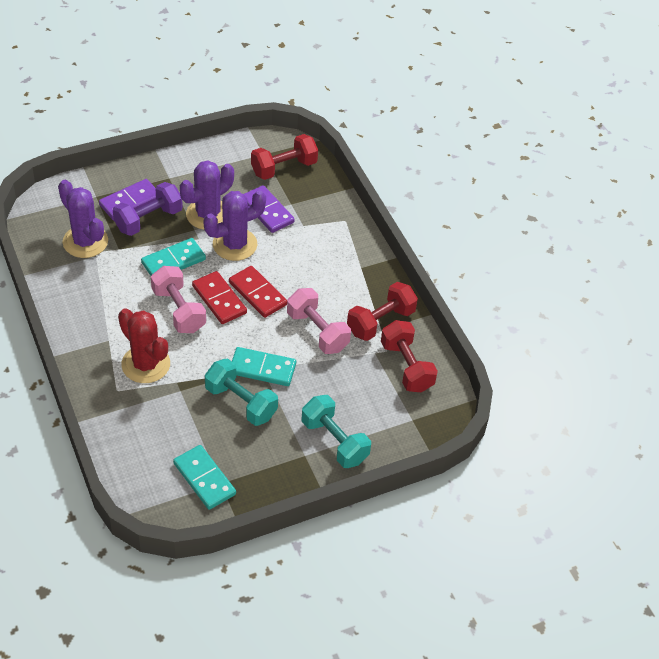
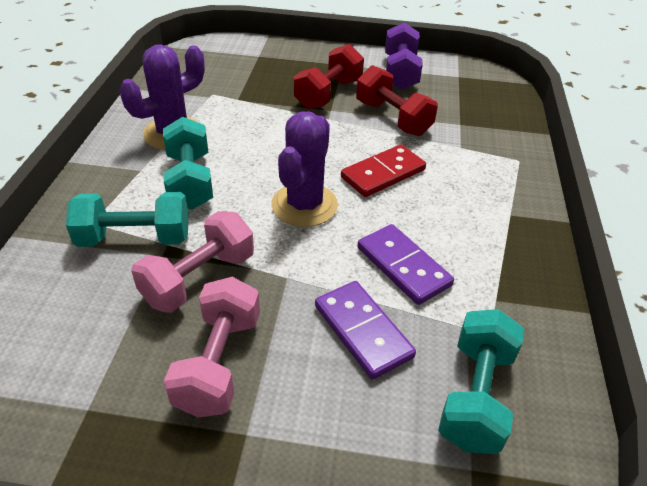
purple cactus: [58,180,108,258] [180,160,234,230] [204,190,266,261] = 3 -> [119,44,205,150] [271,112,338,227] = 2
red cactus: [118,308,170,383] = 1 -> none = 0
red domino: [192,271,247,324] [229,266,287,318] = 2 -> [341,145,426,197] = 1
red dumbbell: [251,134,318,180] [347,282,418,341] [381,320,438,392] = 3 -> [294,44,364,110] [356,65,438,136] = 2
turquoise domino: [141,238,206,276] [173,445,236,510] [232,347,296,386] = 3 -> none = 0
turquoise dumbbell: [205,358,278,426] [302,395,371,468] = 2 -> [66,192,188,247] [163,117,213,210] [438,309,524,454] = 3

